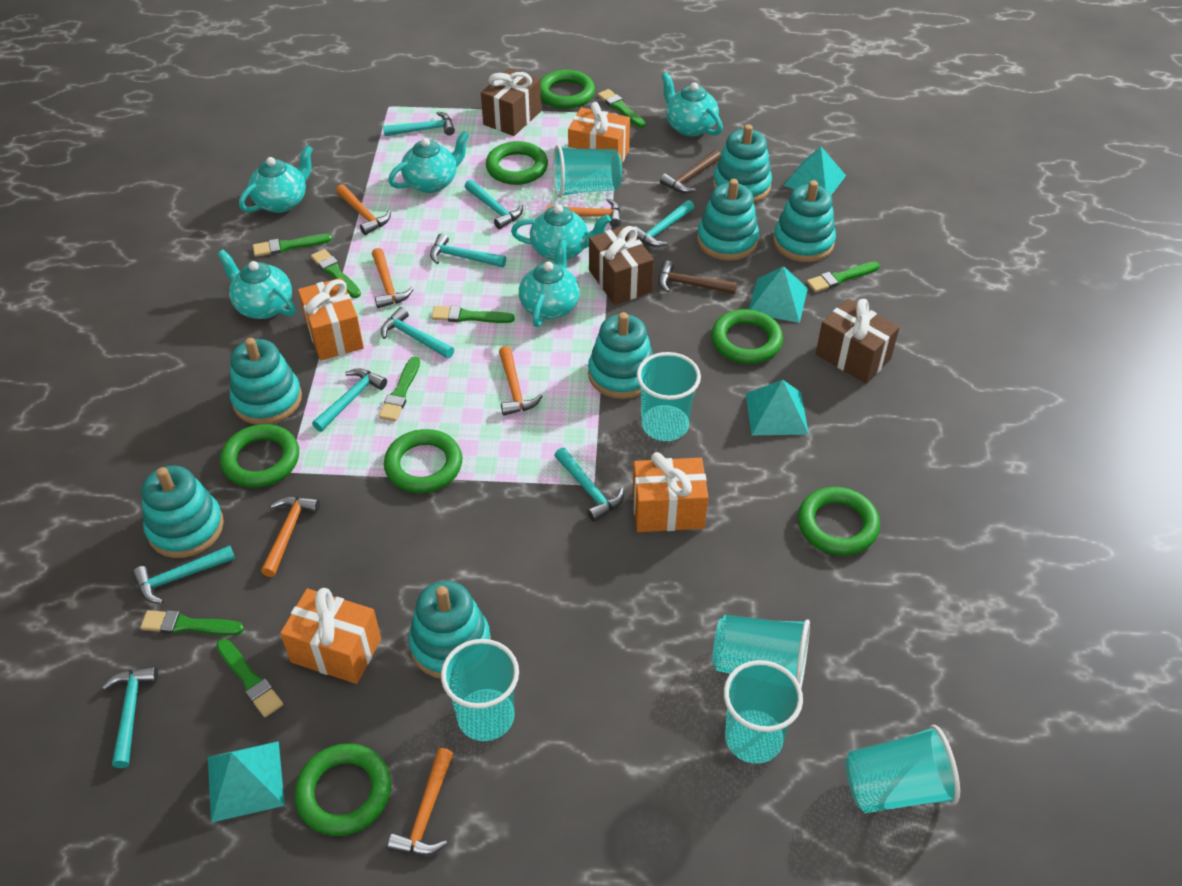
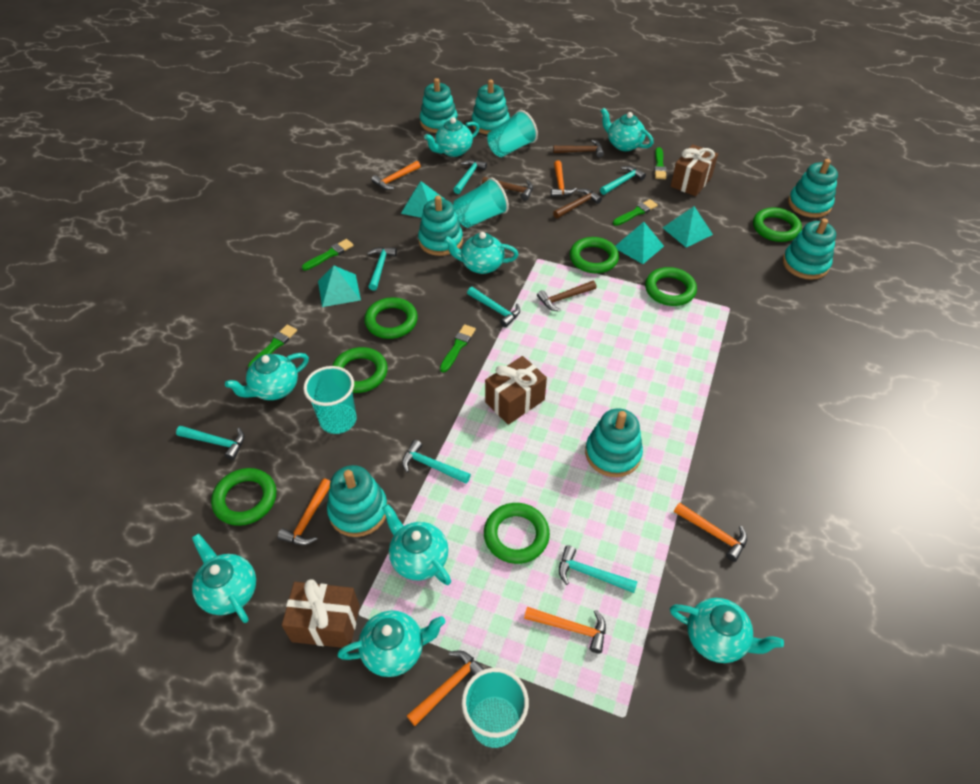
brown hammer: [658,261,737,294] [660,150,721,193] = 2 -> [482,177,533,200] [537,281,597,311] [553,140,604,158] [553,189,602,219] = 4
green brush: [140,610,244,635] [216,639,283,717] [253,234,332,257] [311,249,361,298] [379,356,420,421] [431,306,515,323] [598,89,646,128] [807,262,880,292] = 8 -> [248,324,297,368] [302,239,354,270] [440,324,476,372] [613,199,658,226] [654,147,666,179] = 5
orange gift: [280,588,381,684] [298,278,364,360] [568,102,630,162] [632,452,708,532] = 4 -> none = 0
turquoise cup: [441,639,519,741] [553,145,622,198] [637,352,701,441] [712,614,810,688] [724,660,803,764] [845,725,960,813] = 6 -> [303,366,356,434] [453,177,509,228] [462,668,529,748] [487,110,538,157] = 4
turquoise hammer: [102,666,158,768] [133,545,236,604] [312,368,387,432] [381,307,454,359] [383,111,455,136] [430,233,506,267] [465,180,523,229] [554,447,624,522] [635,200,694,247] = 9 -> [176,426,244,460] [367,247,397,291] [402,440,471,484] [453,160,487,194] [467,287,520,327] [559,545,638,593] [600,166,646,195] = 7
turquoise teapot: [218,250,296,319] [239,145,313,213] [388,131,469,193] [511,204,611,261] [519,239,580,327] [661,72,723,136] = 6 -> [192,534,256,623] [225,353,309,400] [337,610,445,677] [382,504,451,585] [424,117,480,157] [444,232,518,274] [601,108,654,151] [670,598,784,663] = 8

